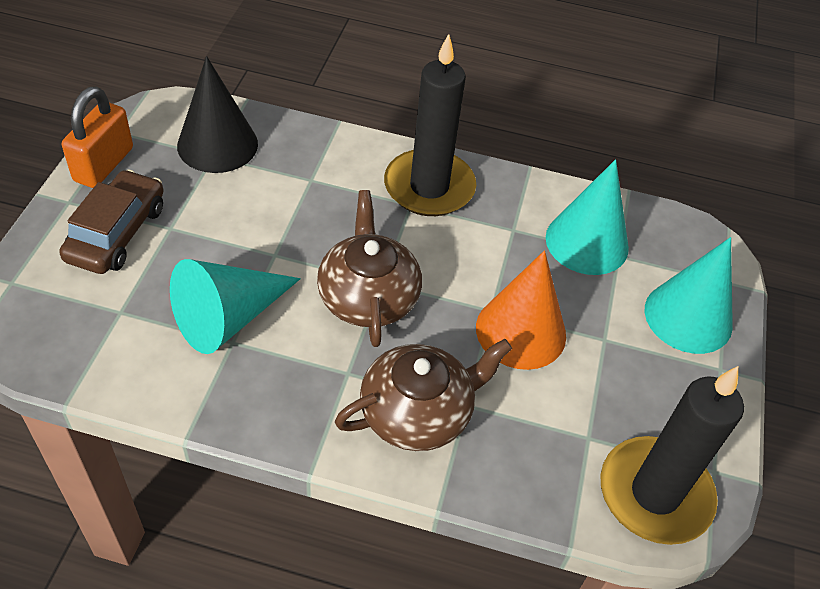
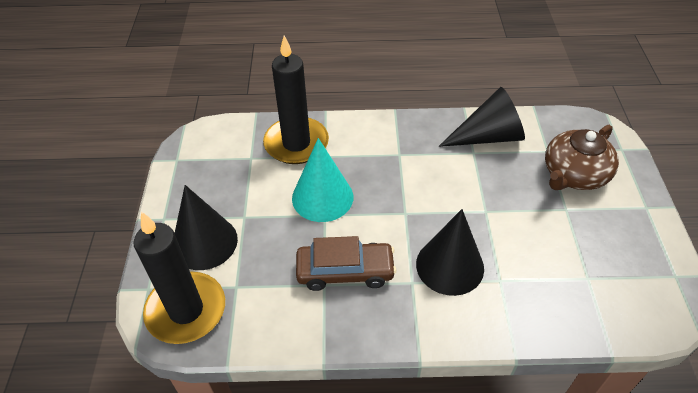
black cone: [177,56,258,173] = 1 -> [175,185,238,270] [416,209,484,296] [439,87,525,147] = 3
brown teapot: [317,190,422,347] [335,339,512,451] = 2 -> [545,125,619,190] = 1
orange cone: [476,250,566,370] = 1 -> none = 0
orange padlock: [62,87,133,188] = 1 -> none = 0
turquoise cone: [170,259,301,354] [546,159,629,275] [645,237,733,354] = 3 -> [292,138,353,222] = 1

